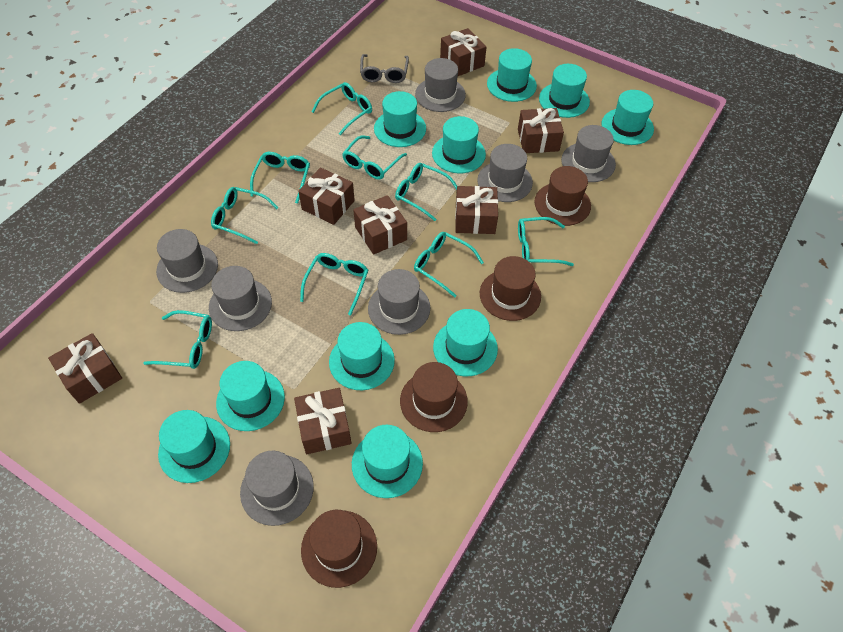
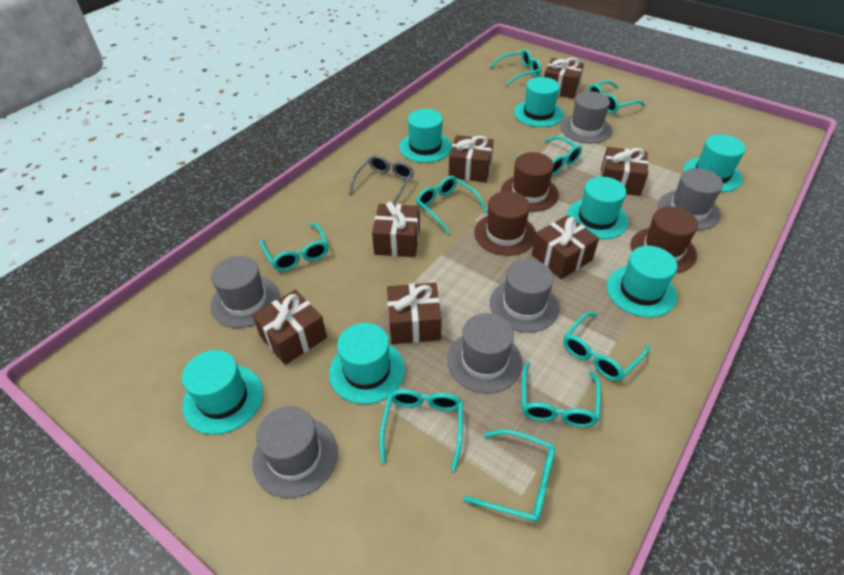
brown hat: [301,510,377,588] [400,362,468,432] [480,256,541,321] [535,166,591,226] = 4 -> [474,191,536,256] [501,152,559,212] [630,207,698,273] = 3
grey hat: [156,229,218,293] [209,266,272,331] [240,451,314,526] [368,269,430,335] [415,58,466,112] [477,144,533,202] [561,125,616,182] = 7 -> [210,256,280,328] [252,406,338,498] [447,313,523,393] [490,259,560,333] [560,91,612,143] [658,168,723,230] = 6
turquoise hat: [158,410,230,483] [216,361,285,431] [329,322,395,390] [352,425,423,498] [374,91,426,147] [432,116,486,174] [433,309,498,376] [487,48,537,102] [539,64,590,118] [602,90,654,145] = 10 -> [182,350,263,435] [329,323,405,404] [399,109,452,163] [514,77,564,127] [567,177,628,239] [607,246,677,317] [683,134,745,192] = 7

